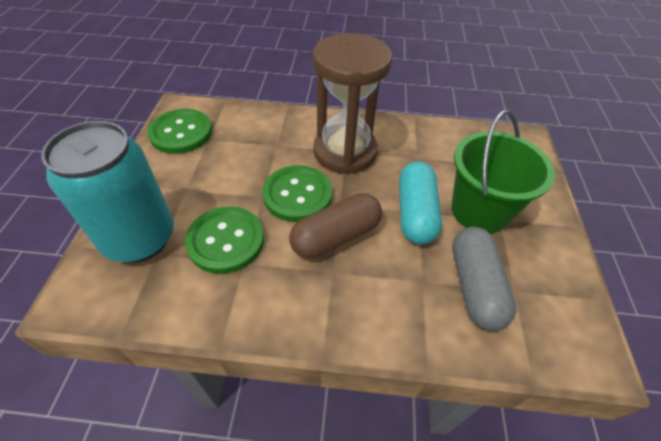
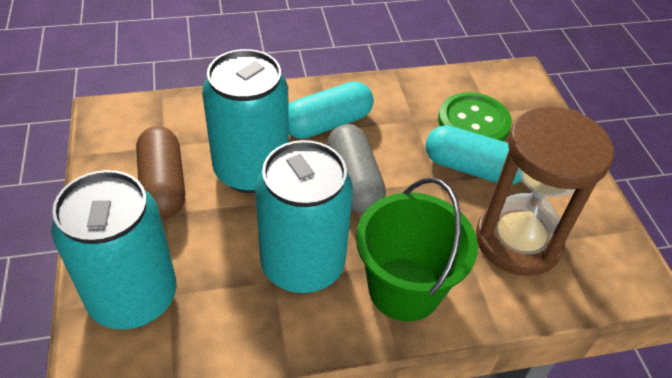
green button: [147,109,212,154] [185,206,264,274] [262,165,332,222] = 3 -> [438,92,512,141] = 1
turquoise can: [41,121,174,263] = 1 -> [51,170,177,330] [202,49,289,193] [255,140,353,293] = 3
turquoise capsule: [399,162,442,244] = 1 -> [288,81,374,139] [425,125,521,184] = 2

